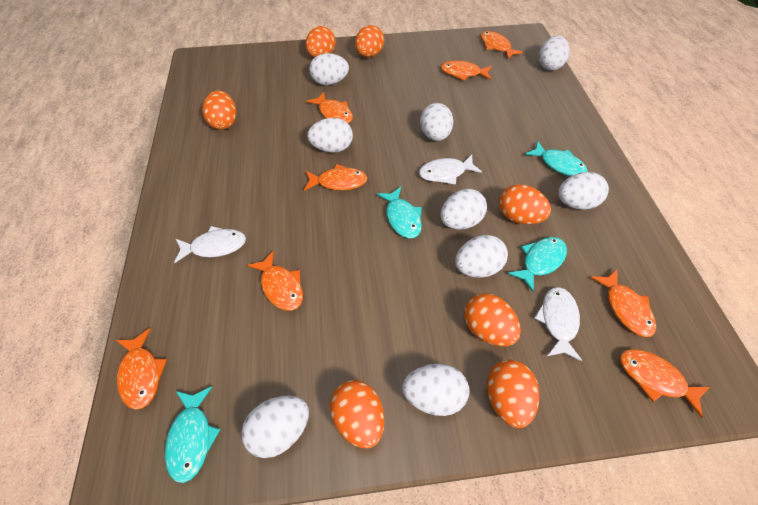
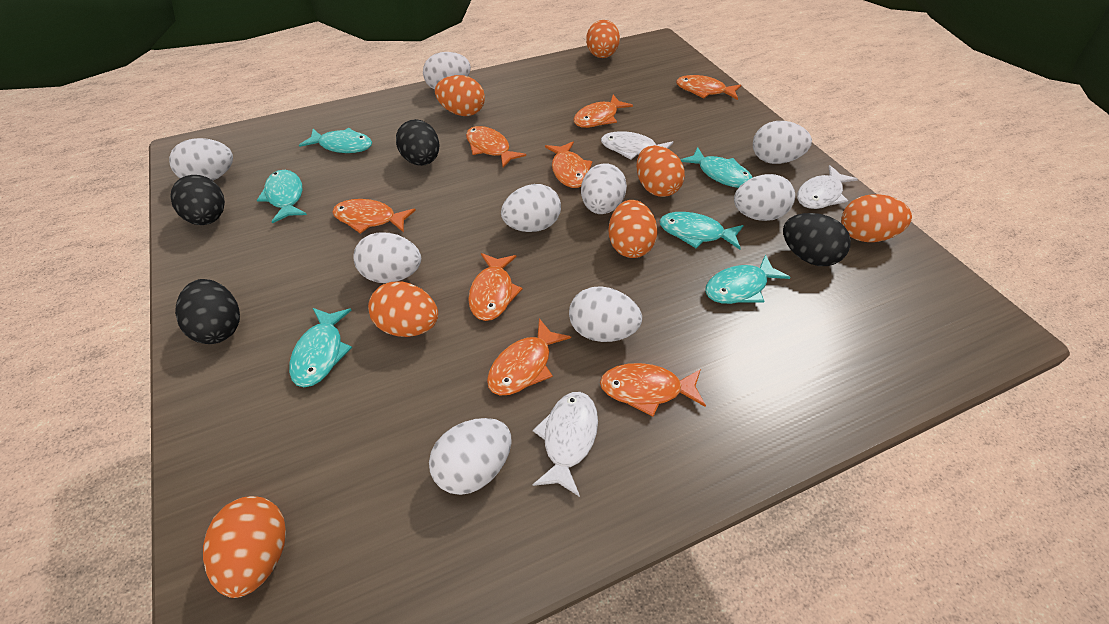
black egg: none = 0 -> [170,175,225,225] [175,279,240,344] [396,119,440,166] [783,213,851,266] = 4
turquoise fish: [165,386,220,483] [377,187,422,238] [508,237,567,292] [525,141,588,177] = 4 -> [257,170,307,223] [289,308,352,387] [299,128,372,153] [659,212,744,250] [680,147,753,188] [705,254,791,304] = 6

